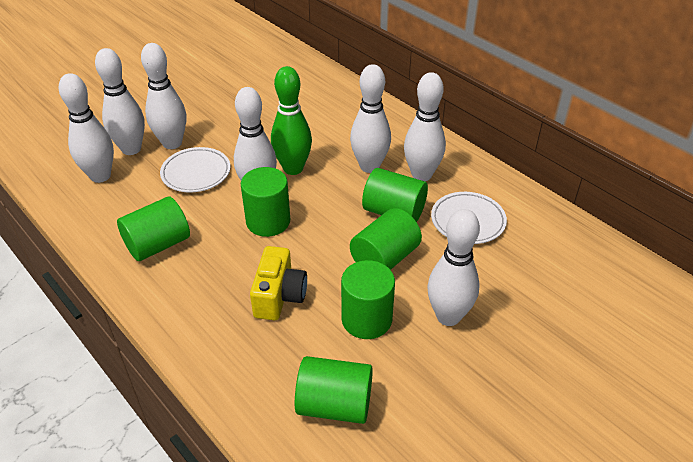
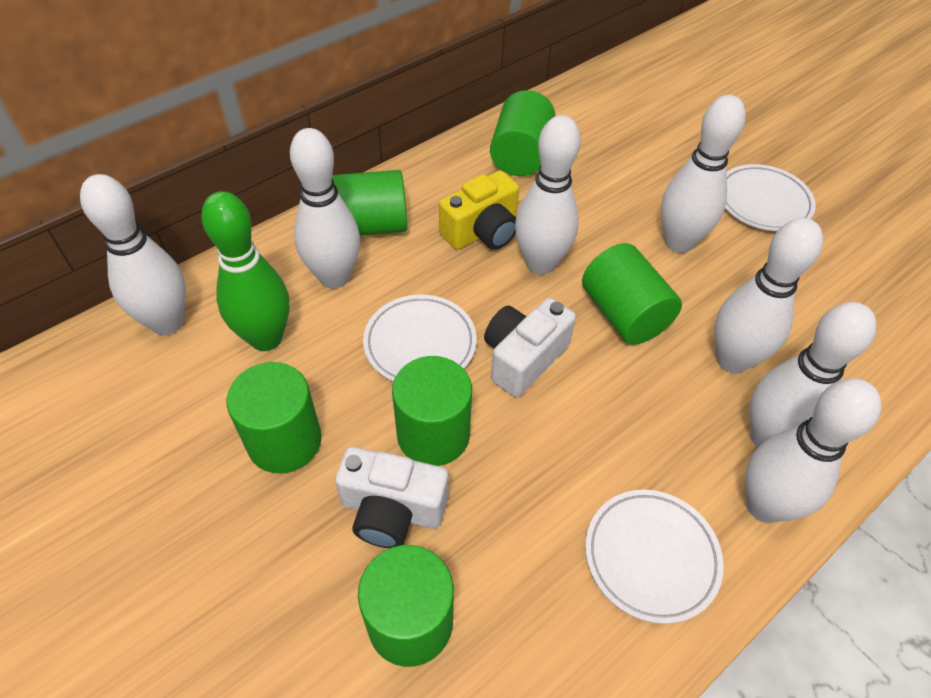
white camera: none = 0 -> [335,447,449,548] [484,298,576,397] = 2
white plate: [160,147,230,192] [431,192,507,244] = 2 -> [363,295,477,382] [585,490,724,624] [725,164,816,231] = 3

